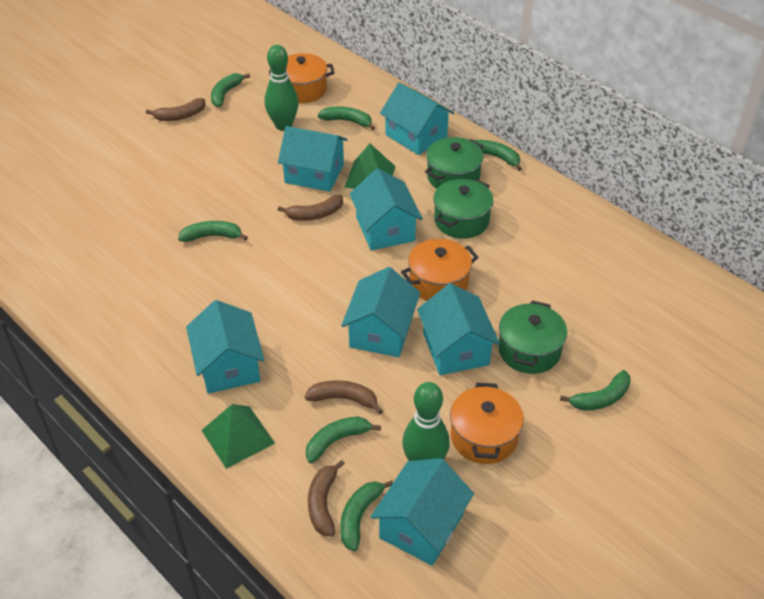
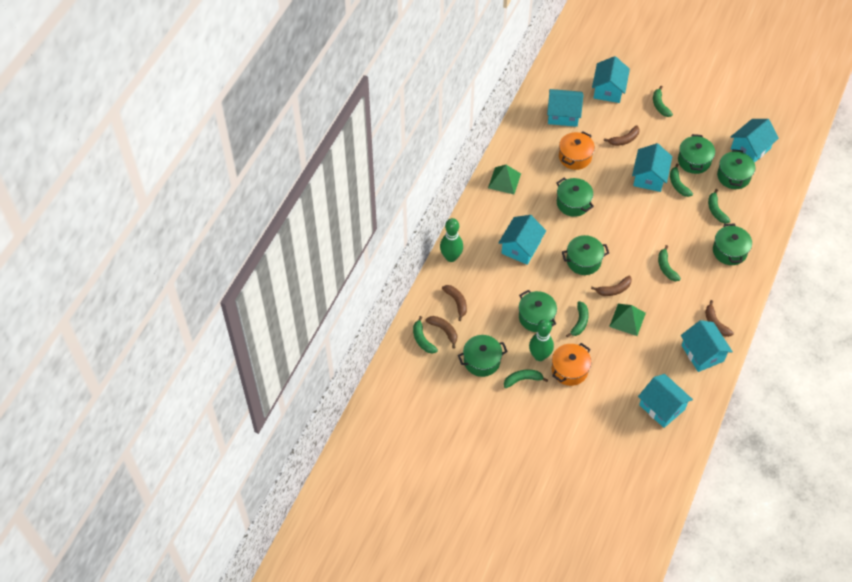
brown banana: [146,98,206,121] [278,195,343,221] [305,380,383,414] [308,460,345,536] = 4 -> [425,316,457,349] [442,285,467,321] [591,276,632,296] [604,125,640,146] [705,300,734,337] = 5
green pot: [425,137,484,189] [433,179,493,239] [498,301,567,374] = 3 -> [458,335,508,377] [519,290,557,332] [556,178,594,217] [562,235,609,275] [678,134,715,174] [713,224,752,265] [717,149,756,189] = 7
orange pot: [269,53,335,103] [401,239,479,301] [450,383,524,464] = 3 -> [552,343,591,386] [559,131,595,170] = 2

